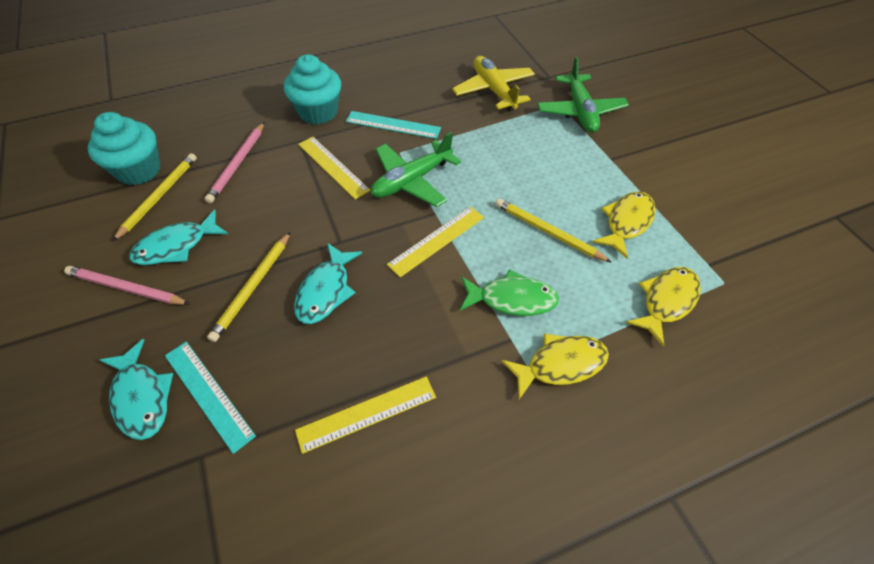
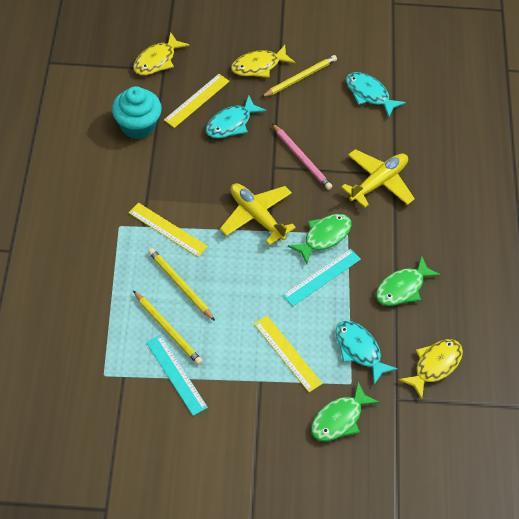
green fish: [460,269,559,316] = 1 -> [288,214,352,264] [311,382,380,441] [376,256,441,306] = 3
green plane: [371,132,461,207] [537,57,629,133] = 2 -> none = 0
pink pencil: [64,266,190,305] [205,122,264,203] = 2 -> [272,124,333,190] = 1
turquoise cupcake: [88,112,161,185] [284,54,341,124] = 2 -> [112,86,162,139] = 1
yellow plane: [452,56,535,111] = 1 -> [220,183,296,246] [341,149,415,208] = 2

